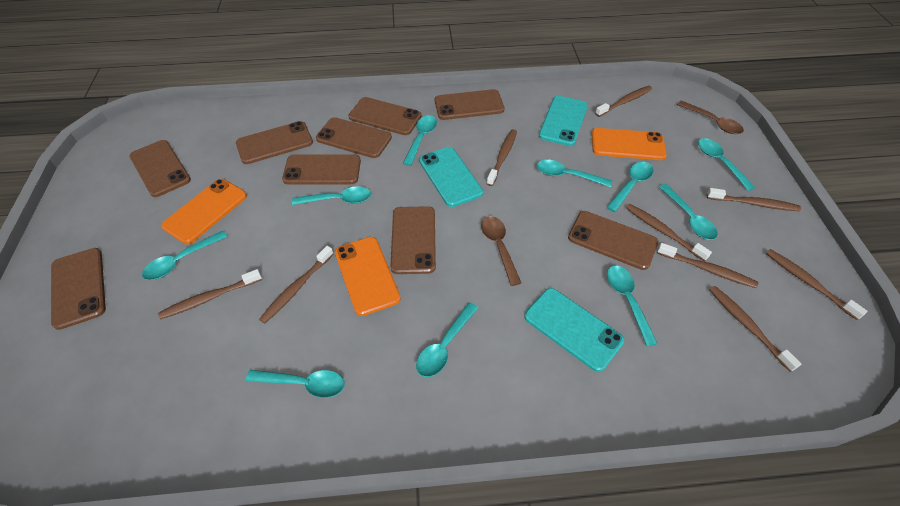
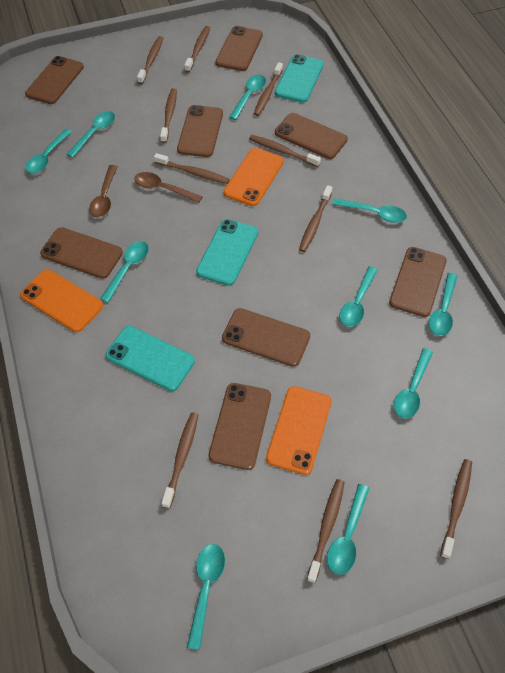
brown phone: [51,248,106,330] [130,140,191,197] [236,121,313,164] [282,154,361,185] [316,117,392,158] [349,97,422,135] [390,206,436,274] [435,89,504,120] [568,211,658,270] = 9 -> [25,56,84,104] [40,227,123,279] [177,105,223,157] [208,383,271,470] [216,26,263,71] [222,308,310,367] [275,113,348,159] [389,247,447,317] = 8
brown toothbrush: [158,269,262,319] [259,246,333,324] [487,129,517,186] [595,86,652,117] [626,204,712,261] [657,243,758,288] [707,188,801,211] [709,286,801,372] [766,249,868,320] = 9 -> [137,36,163,84] [154,153,229,184] [160,88,177,143] [161,413,198,509] [184,26,210,73] [249,135,321,167] [254,62,283,116] [299,185,332,252] [307,479,345,583] [440,459,472,559] = 10

